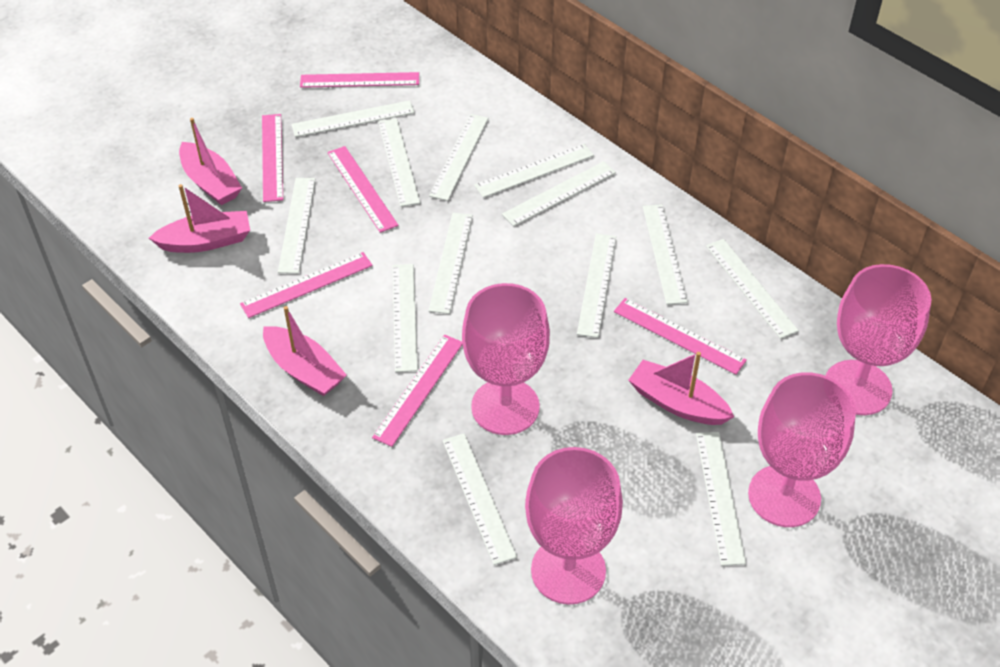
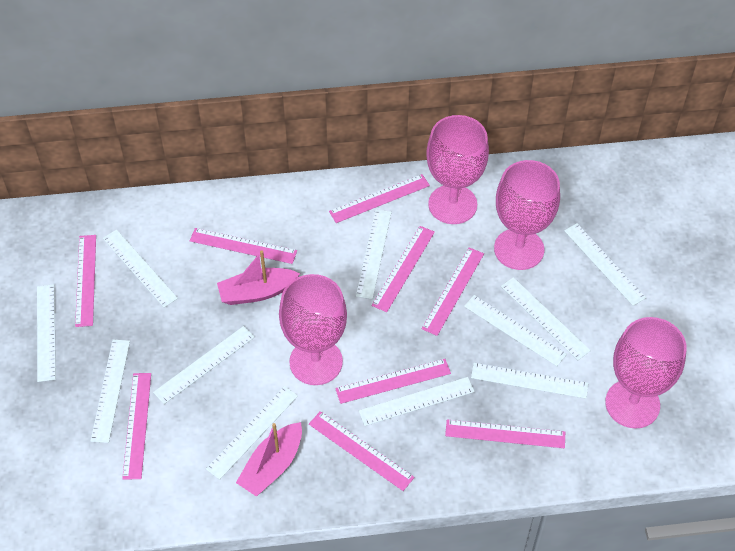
pink boat: [149,184,250,253] [179,118,242,205] [263,306,347,396] [628,352,734,425] = 4 -> [217,250,300,305] [236,422,302,497] = 2
pink ruler: [240,252,373,318] [262,114,283,202] [300,72,419,88] [327,146,398,233] [372,334,463,447] [614,298,747,375] = 6 -> [75,235,96,327] [122,373,151,480] [190,228,297,264] [309,411,414,491] [329,174,430,223] [335,359,451,404] [371,226,435,312] [422,247,484,336] [445,419,565,448] = 9
white ruler: [278,178,315,274] [291,100,415,137] [378,118,420,207] [392,264,418,372] [429,114,488,201] [429,213,473,314] [443,433,517,565] [474,144,594,198] [502,161,616,226] [577,233,616,338] [643,204,688,305] [696,432,746,566] [706,239,799,339] = 13 -> [37,284,56,382] [91,340,130,443] [103,229,178,307] [153,326,255,404] [206,386,298,480] [356,209,392,299] [359,377,475,426] [464,295,567,366] [471,363,588,399] [501,277,591,360] [564,223,646,306] = 11

